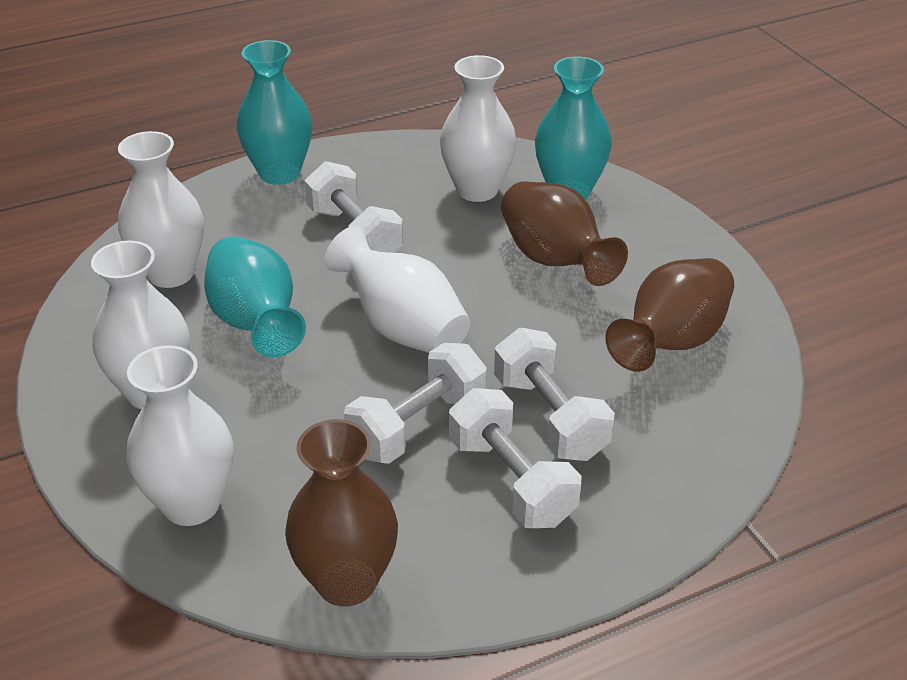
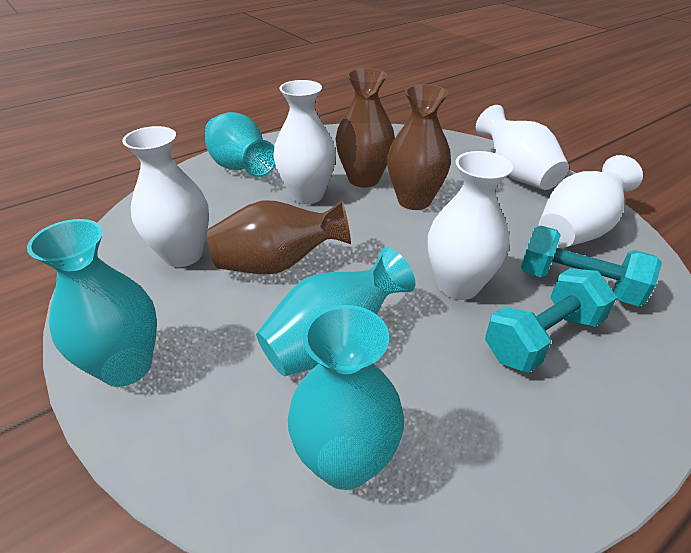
turquoise dumbbell: none = 0 -> [485,268,617,373] [521,226,662,306] = 2
turquoise vase: [204,236,306,357] [236,40,312,185] [535,56,612,199] = 3 -> [27,219,157,387] [205,112,276,177] [256,247,415,376] [288,305,404,490] = 4
white dumbbell: [304,161,403,253] [344,343,487,464] [449,388,582,528] [494,328,615,461] = 4 -> none = 0

